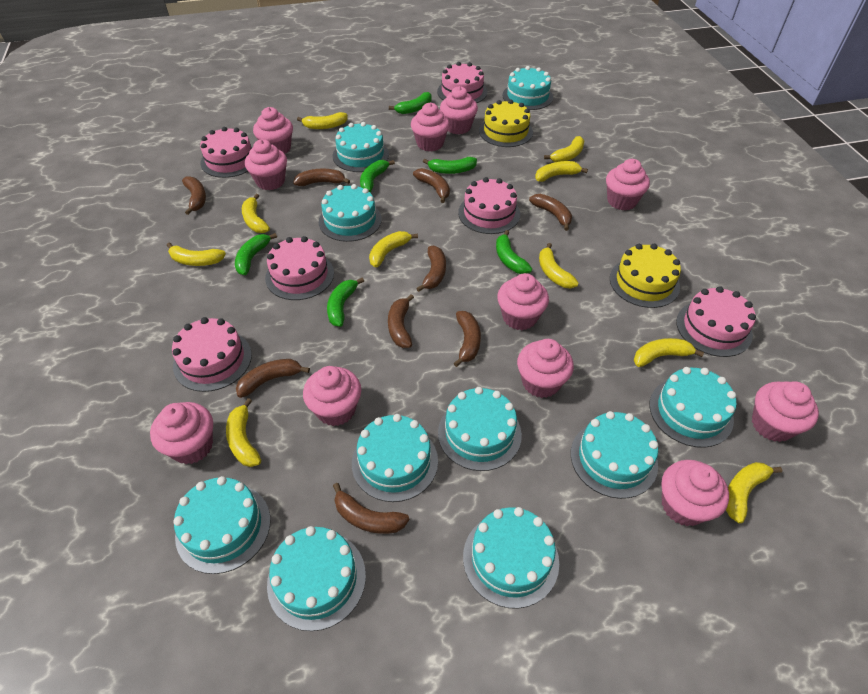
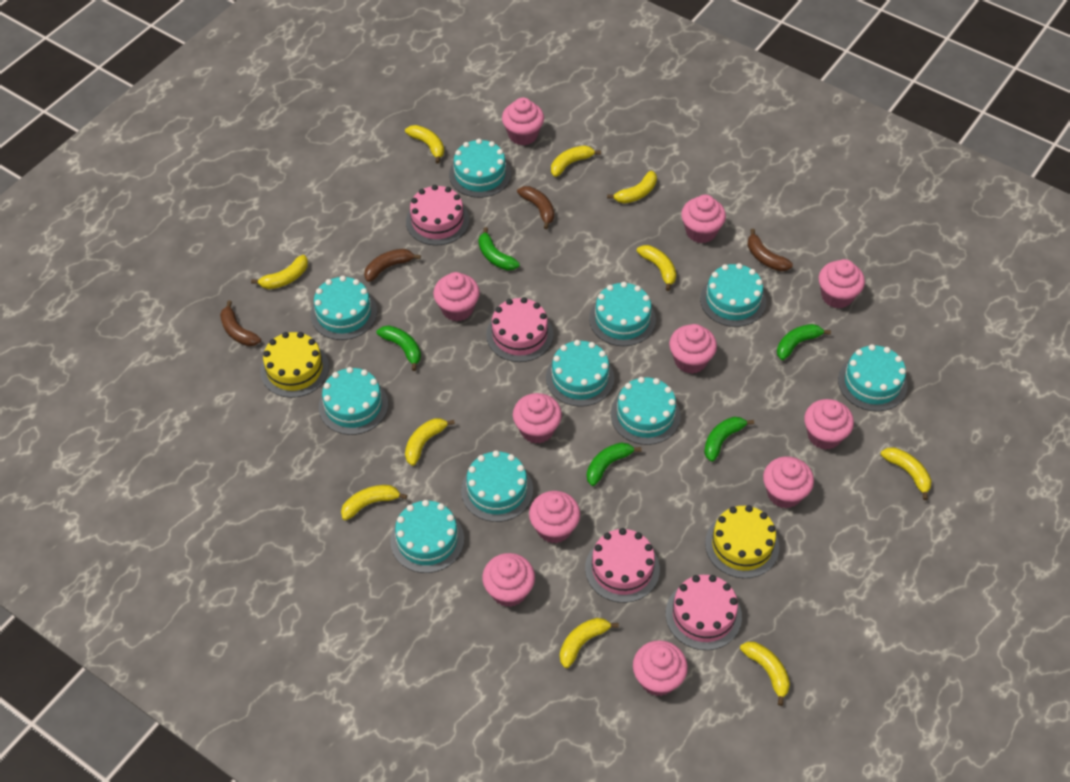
brown banana: [182,176,206,215] [236,359,310,398] [293,169,350,186] [333,483,409,534] [388,294,414,348] [413,168,450,203] [416,246,446,292] [453,311,481,367] [529,194,572,231] = 9 -> [220,301,261,346] [364,249,421,282] [517,186,554,229] [747,229,793,271] = 4
green banana: [235,233,277,275] [327,278,364,327] [360,160,395,192] [389,92,431,114] [423,157,477,174] [496,230,532,274] = 6 -> [377,325,421,371] [478,227,520,271] [587,442,641,486] [704,417,754,462] [777,324,831,360] = 5
pink cake: [172,317,252,392] [200,127,252,178] [265,236,334,300] [437,62,487,103] [458,177,520,234] [676,286,756,357] = 6 -> [406,185,469,245] [486,297,553,362] [585,528,660,603] [666,575,742,650] = 4

